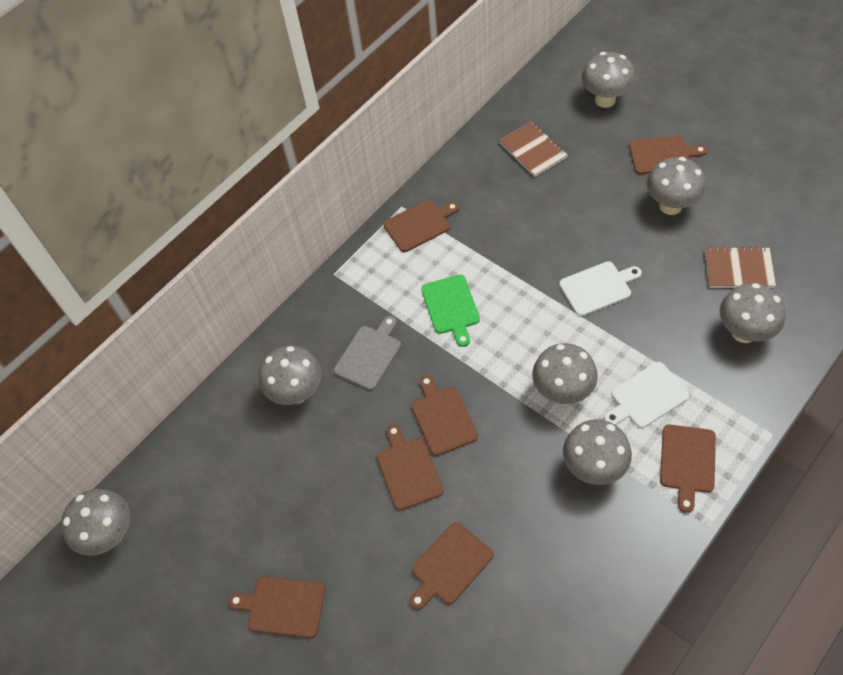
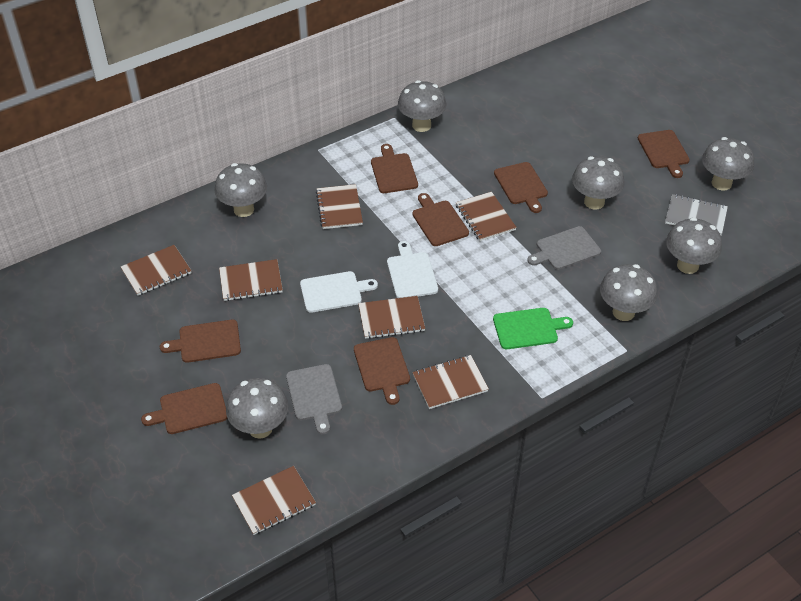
brown notebook: [499,121,568,177] [705,247,776,288] = 2 -> [121,245,191,296] [219,259,283,301] [232,466,316,535] [316,184,363,229] [358,296,425,339] [412,355,489,409] [456,192,517,241] = 7
grey cutting board: [334,316,401,390] = 1 -> [286,364,342,434] [527,226,601,270] = 2
grey notebook: none = 0 -> [665,194,728,235] = 1

